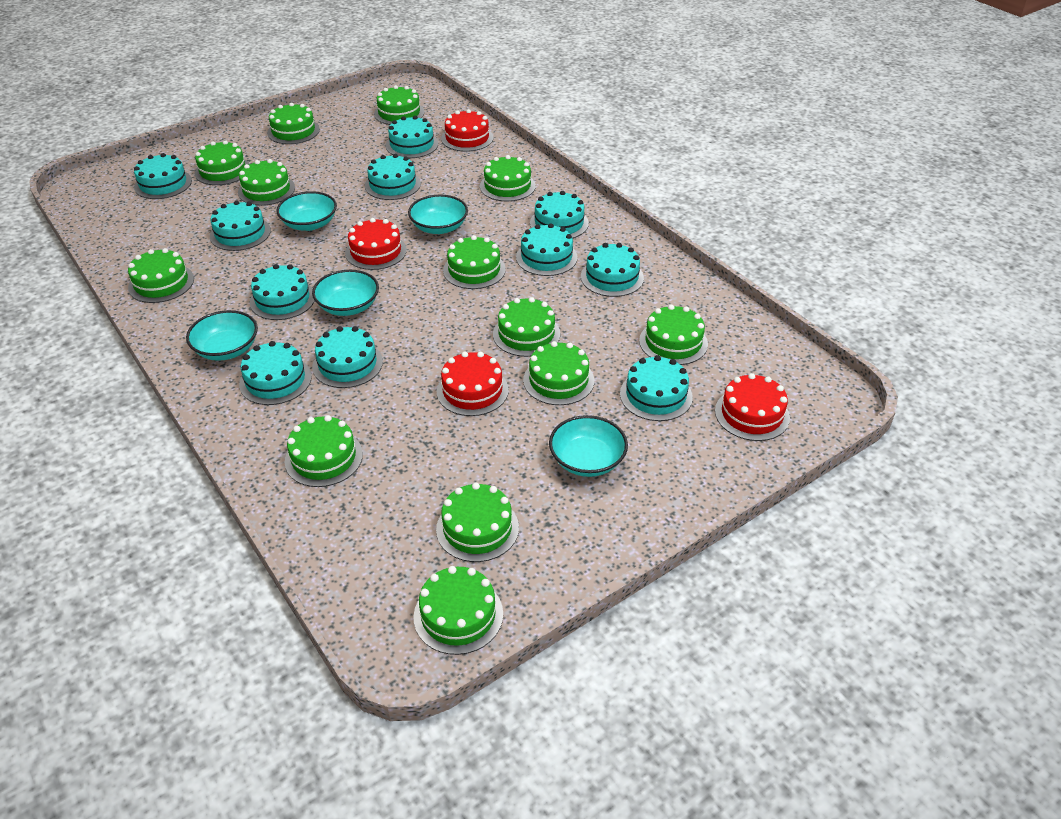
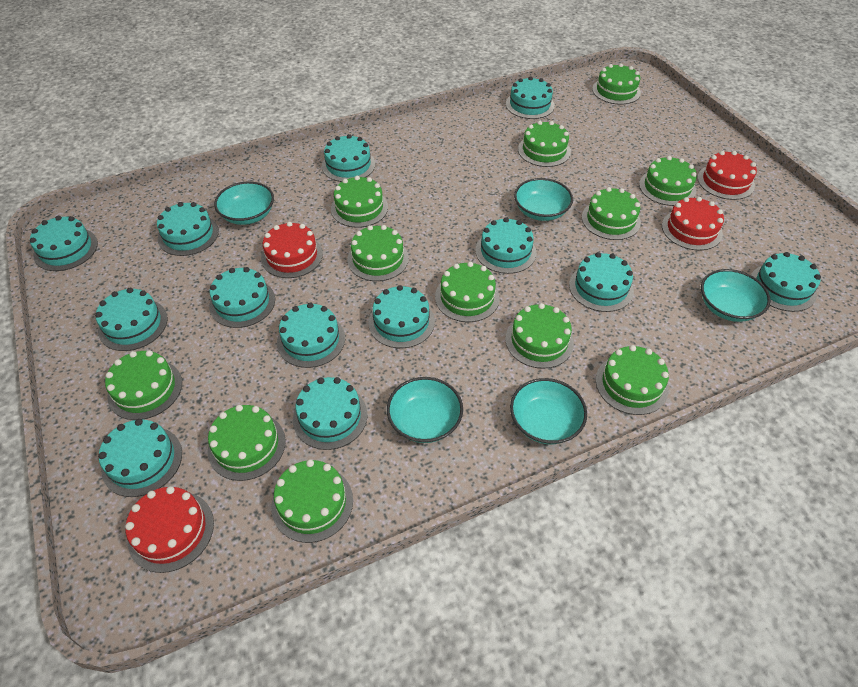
green cake: [128,248,194,303] [195,140,250,185] [238,159,295,206] [267,103,320,144] [285,415,363,487] [374,85,424,125] [413,566,503,655] [436,483,519,562] [443,235,506,289] [480,155,536,201] [493,297,560,357] [523,341,594,405] [639,305,708,365] = 13 -> [105,350,182,420] [208,405,286,481] [271,460,353,543] [331,176,388,228] [347,225,409,281] [435,262,500,322] [505,303,574,369] [518,121,571,167] [582,187,641,240] [592,63,641,105] [596,345,669,415] [639,156,697,206] = 12
turquoise cake: [134,153,192,199] [210,201,271,251] [239,341,312,405] [250,264,315,320] [312,326,383,388] [365,154,421,200] [386,116,438,158] [516,223,578,276] [530,191,589,238] [581,243,644,297] [620,355,693,421] = 11 -> [30,216,98,271] [95,288,168,351] [98,419,182,497] [157,202,219,256] [209,267,275,328] [277,303,345,368] [293,377,367,450] [322,134,375,182] [368,285,435,348] [475,217,536,274] [506,76,555,119] [569,252,634,312] [751,252,821,312] = 13

